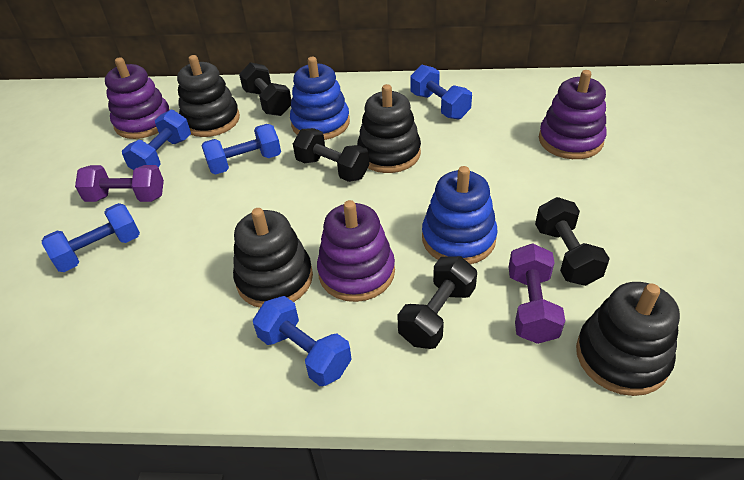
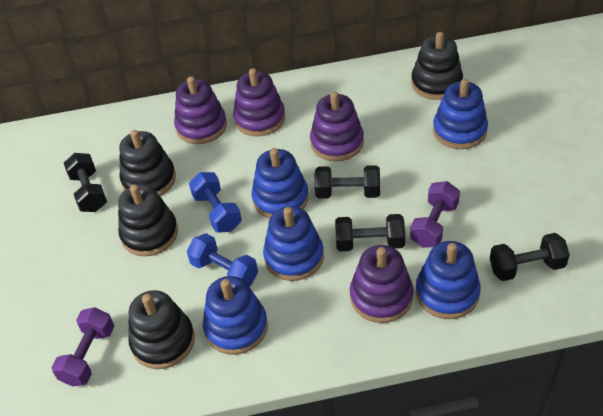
blue dumbbell: [42,203,140,272] [122,110,191,170] [201,124,281,175] [253,296,352,386] [410,65,472,120] = 5 -> [187,233,258,286] [189,172,242,232] = 2
blue stacking toy: [290,57,350,140] [422,166,498,264] = 2 -> [203,276,268,355] [251,148,309,219] [263,206,324,281] [416,241,481,319] [433,79,488,149] = 5
purple stacking toy: [105,57,170,139] [317,200,395,302] [539,70,607,159] = 3 -> [174,76,227,144] [233,68,285,136] [310,92,364,162] [350,245,414,323] = 4

